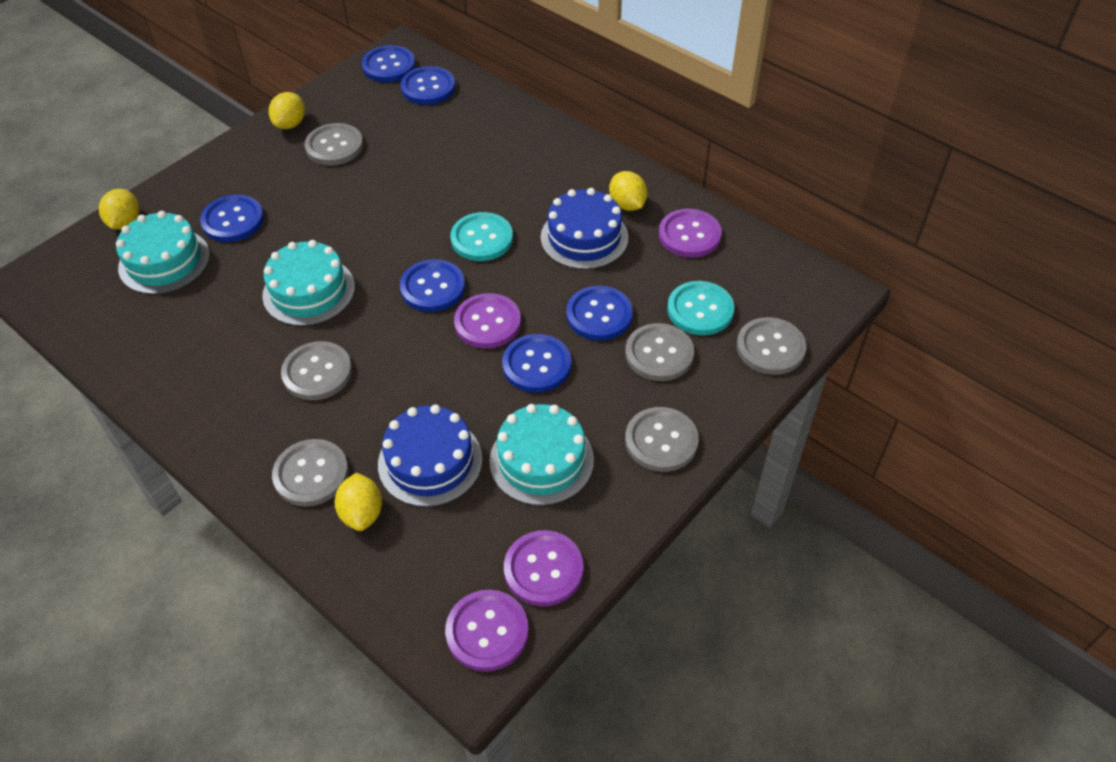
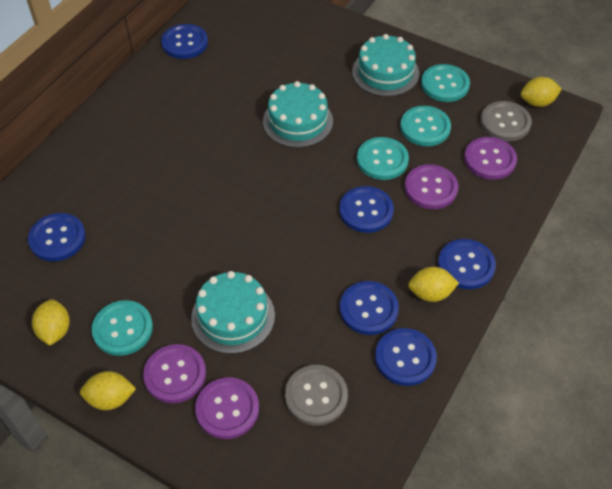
blue cake: [378,404,483,507] [541,188,628,269] = 2 -> none = 0
grey button: [272,439,349,507] [281,341,352,400] [304,123,363,166] [625,323,694,381] [625,407,699,472] [737,317,806,375] = 6 -> [285,365,348,426] [480,101,532,141] = 2
turquoise button: [450,212,513,261] [667,281,734,335] = 2 -> [92,300,153,356] [357,137,409,180] [400,106,451,146] [421,64,470,102] = 4

